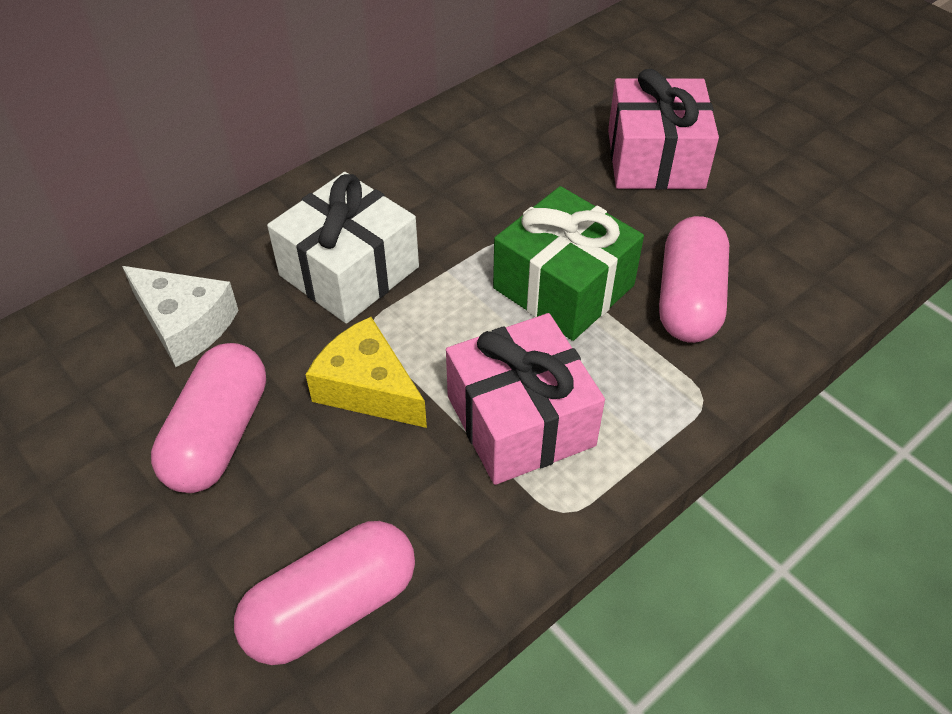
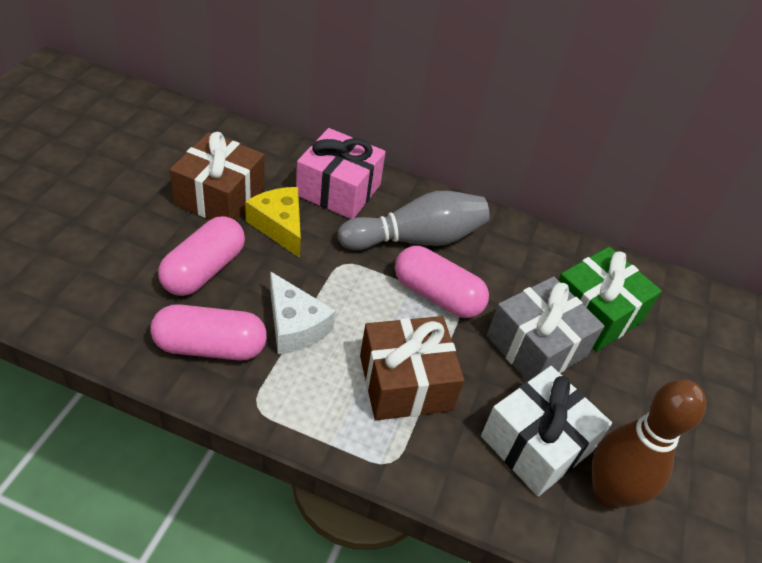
brown bowling pin: none = 0 -> [592,379,706,509] = 1
brown gift: none = 0 -> [170,132,265,221] [360,316,464,421] = 2
grey bowling pin: none = 0 -> [338,191,490,250] = 1
grey gift: none = 0 -> [487,277,604,382] = 1
pink gift: [446,313,605,485] [608,69,719,190] = 2 -> [296,128,386,219] = 1

